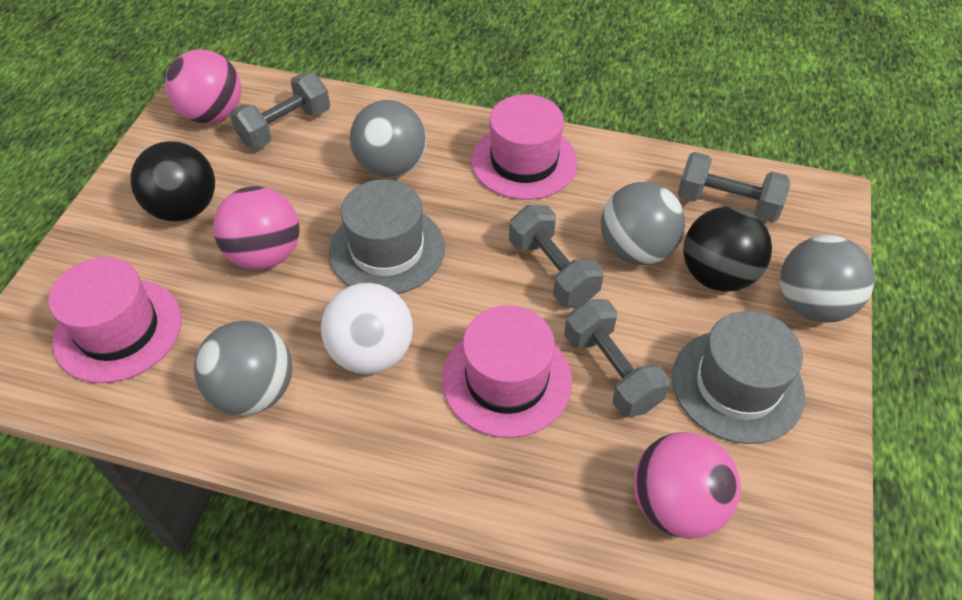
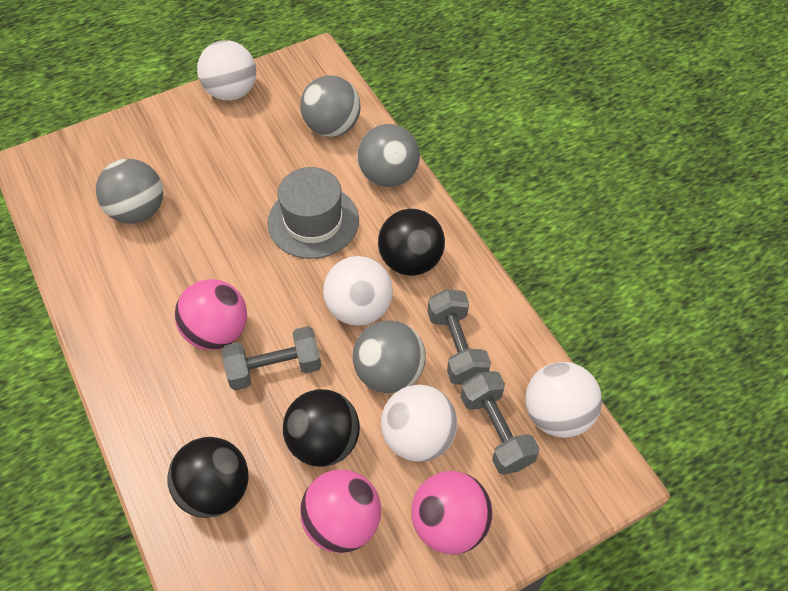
black ball: [130,141,215,221] [683,206,772,292] = 2 -> [167,437,249,518] [283,389,360,467] [378,209,445,276] = 3
grey dumbbell: [230,73,330,148] [509,205,604,307] [564,299,670,417] [678,152,790,223] = 4 -> [222,326,321,390] [428,289,491,385] [461,371,540,475] = 3
grey hat: [329,179,445,294] [672,311,805,444] = 2 -> [267,167,359,259] = 1
pink hat: [48,257,182,383] [442,305,572,438] [471,94,578,200] = 3 -> none = 0
white ball: [321,283,413,374] = 1 -> [197,40,256,101] [323,256,393,326] [381,385,457,462] [525,362,602,438] = 4

